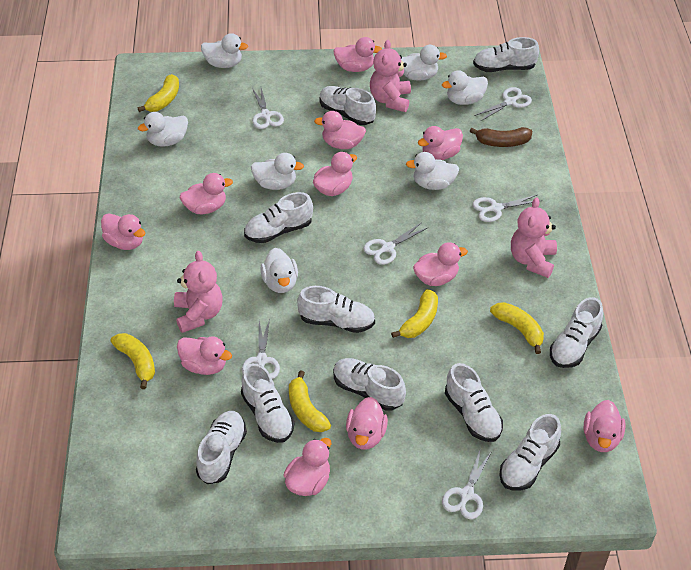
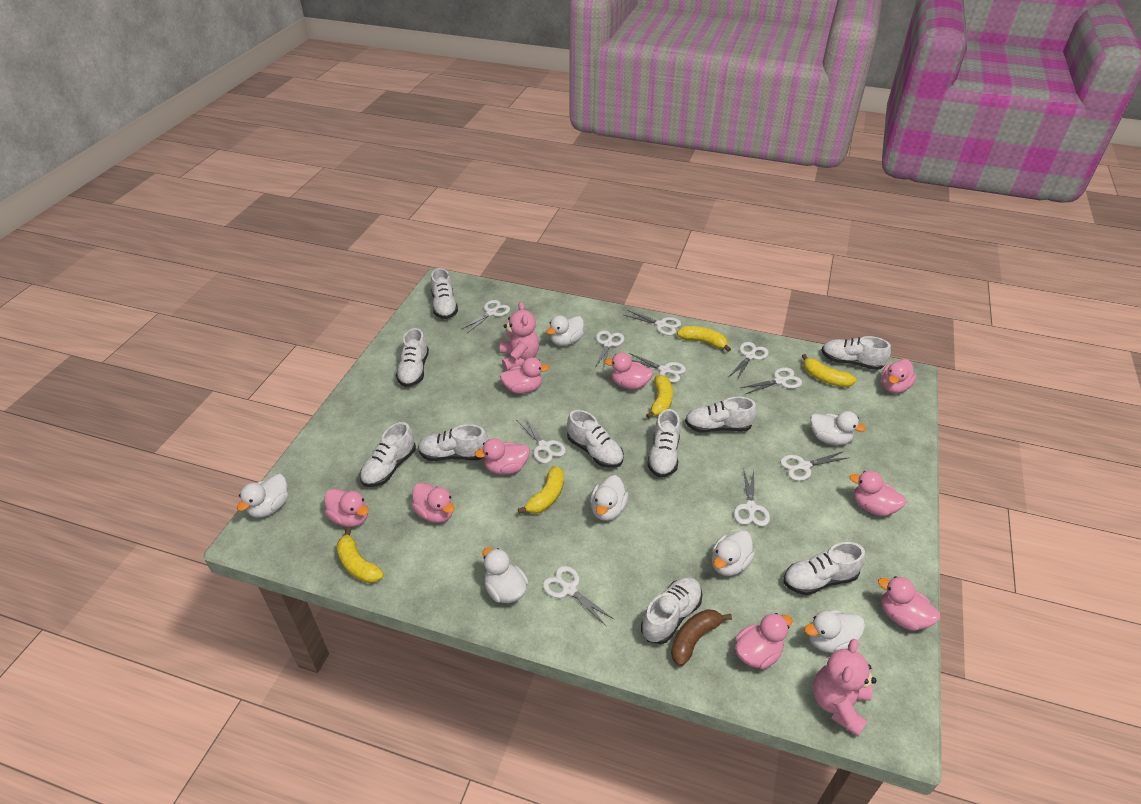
pink duck: [101,213,146,250] [177,337,232,375] [180,173,233,214] [284,438,331,496] [313,152,357,196] [314,111,366,149] [333,37,382,72] [346,397,388,450] [413,242,468,286] [418,126,463,160] [584,400,625,452] = 11 -> [325,489,369,527] [412,483,455,523] [475,438,530,475] [500,357,550,394] [605,352,653,389] [735,613,793,669] [850,471,906,516] [878,576,940,631] [881,359,916,393] = 9
pink teddy bear: [174,251,222,333] [370,40,411,112] [511,197,557,278] = 3 -> [500,302,539,371] [813,639,877,736] = 2
white scissors: [242,319,280,379] [252,88,284,129] [363,222,427,265] [442,448,492,519] [473,195,542,222] [474,87,532,122] = 6 -> [462,300,510,333] [517,417,566,463] [543,566,614,627] [594,330,624,369] [624,310,681,335] [629,353,686,383] [729,342,769,380] [734,471,770,526] [741,367,802,394] [780,451,847,481] = 10

